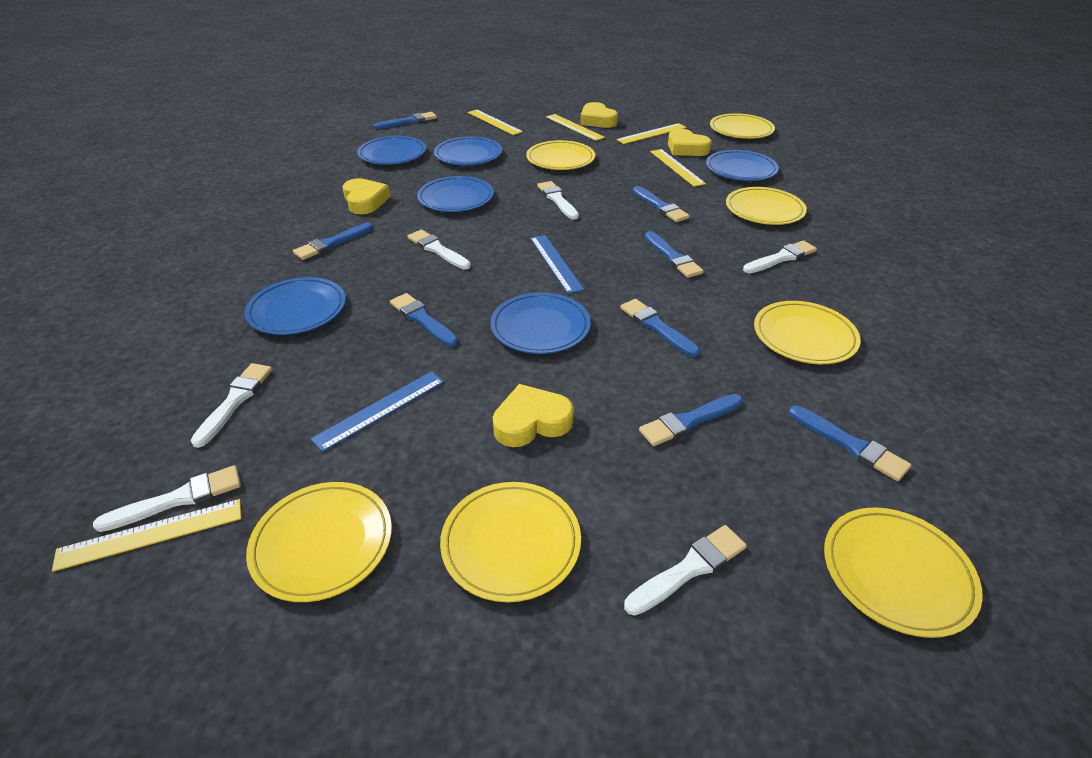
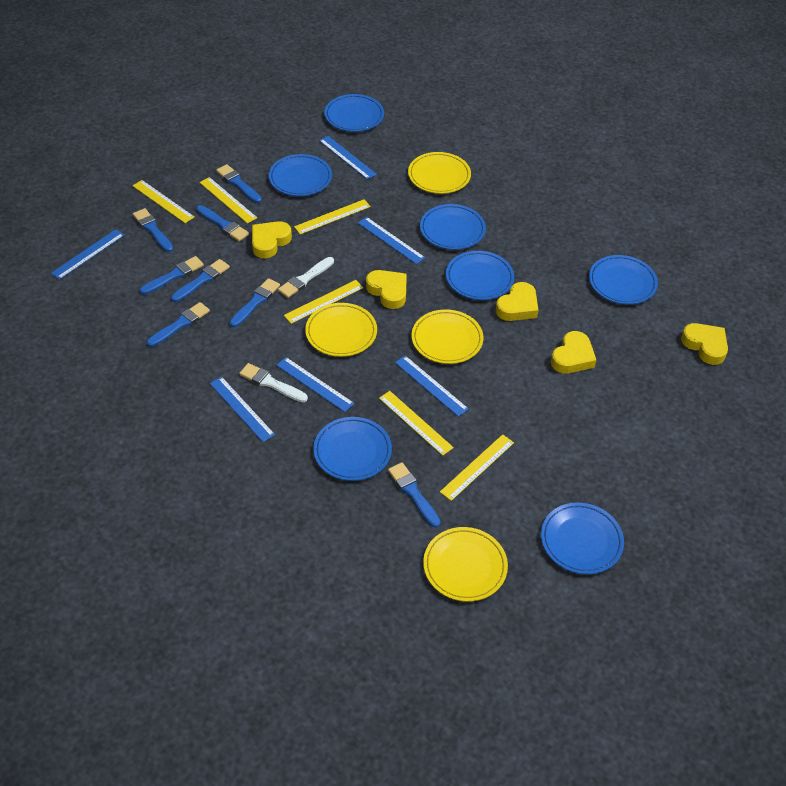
blue plate: [245,277,346,335] [357,136,426,165] [417,176,494,212] [434,136,502,165] [490,292,591,354] [706,150,779,181] = 6 -> [269,154,332,196] [313,417,392,481] [324,94,384,132] [420,204,486,250] [446,251,514,300] [541,502,624,574] [589,255,658,305] = 7
blue ruler: [311,371,444,452] [530,235,584,294] = 2 -> [51,229,125,280] [210,376,275,442] [276,357,354,412] [319,136,377,180] [358,217,425,264] [395,356,469,417] = 6
white brush: [93,465,241,532] [191,363,272,448] [407,230,471,269] [537,181,579,220] [624,525,747,616] [743,240,817,273] = 6 -> [239,363,308,402] [278,257,334,298] = 2
yellow heart: [342,178,390,214] [493,384,574,447] [580,102,618,128] [668,129,712,156] = 4 -> [252,221,292,258] [366,270,407,309] [496,282,539,321] [551,331,596,374] [681,323,728,365] = 5
yellow plate: [246,482,392,602] [440,482,581,602] [526,140,595,170] [710,113,775,139] [726,187,807,225] [754,301,861,364] [824,508,983,638] = 7 -> [305,303,377,357] [408,152,471,194] [412,310,484,364] [423,527,508,602] = 4
yellow ruler: [52,499,241,572] [468,110,523,135] [546,114,605,141] [616,123,687,144] [650,149,706,187] = 5 -> [133,180,194,223] [199,177,257,224] [284,280,364,324] [294,199,371,234] [379,391,454,456] [440,434,514,501] = 6

